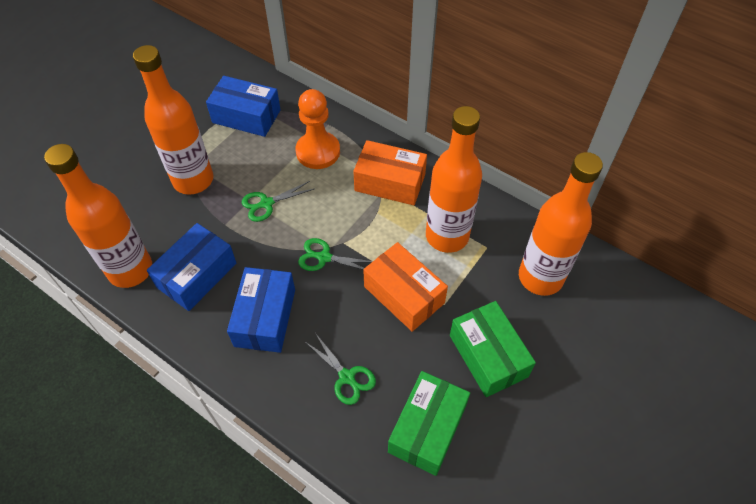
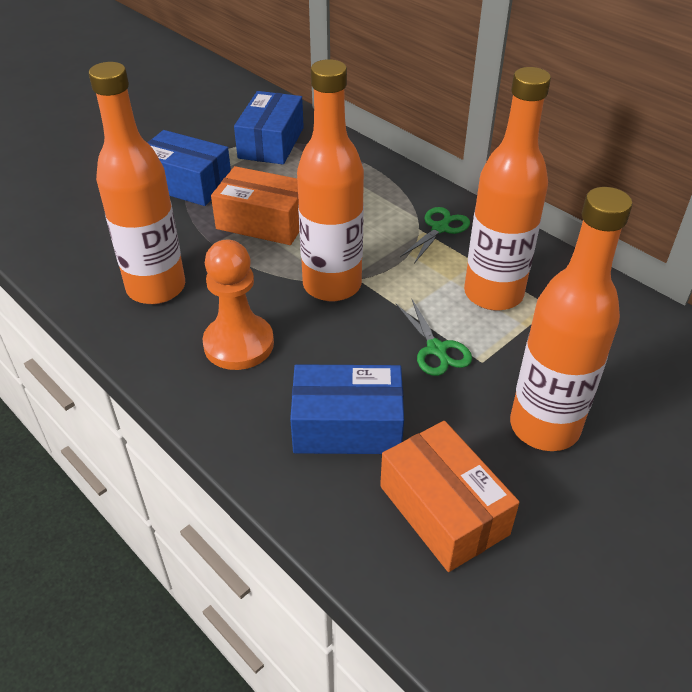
green box: [388,371,470,476] [450,301,536,397] = 2 -> none = 0
green scissors: [242,181,314,222] [298,238,373,271] [304,333,376,405] = 3 -> [396,298,472,376] [400,207,470,264] = 2

